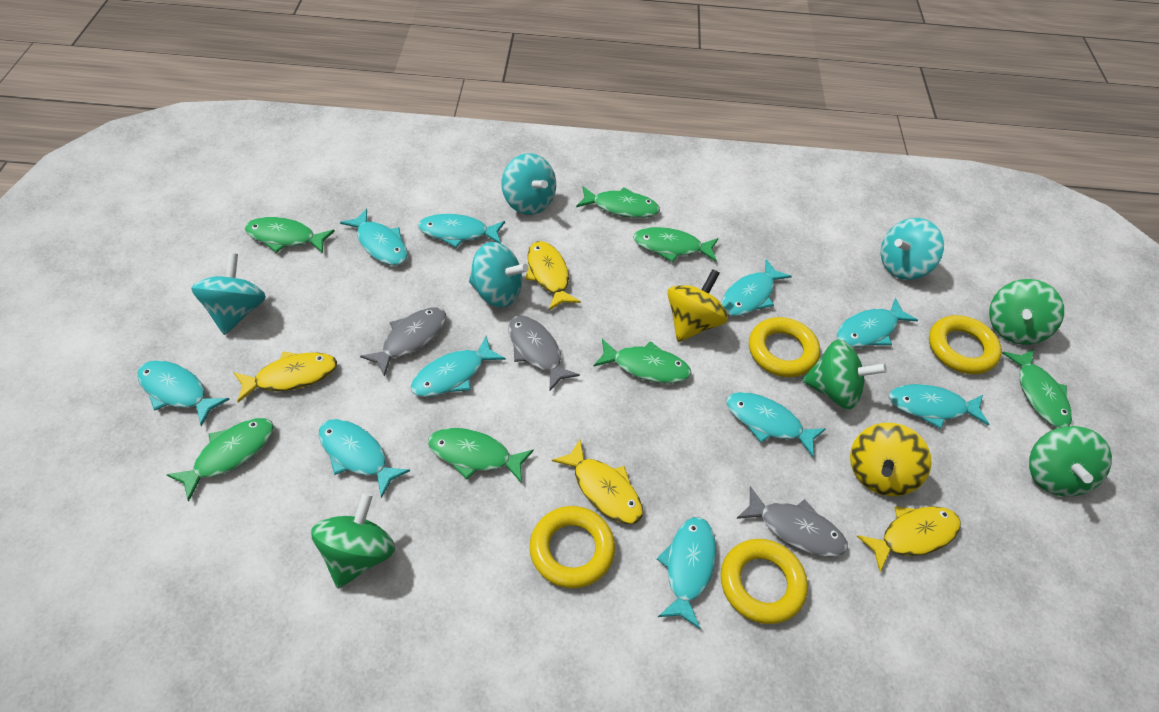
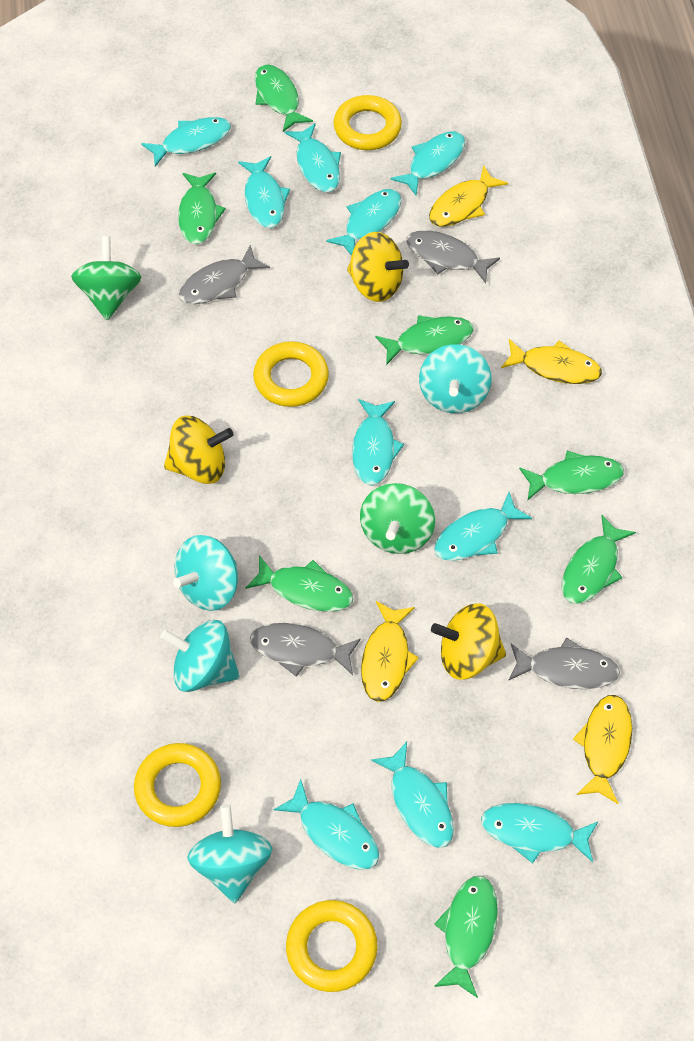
green spinning top: [311,492,395,589] [802,339,887,409] [989,279,1064,345] [1029,426,1112,497] = 4 -> [71,236,141,320] [360,483,435,554] = 2
grey fish: [360,307,446,377] [508,315,580,392] [736,486,848,557] = 3 -> [179,245,270,304] [250,623,361,677] [406,230,500,284] [508,638,620,689] = 4
yellow spinning top: [667,269,728,342] [850,423,932,496] = 2 -> [164,416,233,484] [347,232,409,302] [431,603,506,680] = 3

